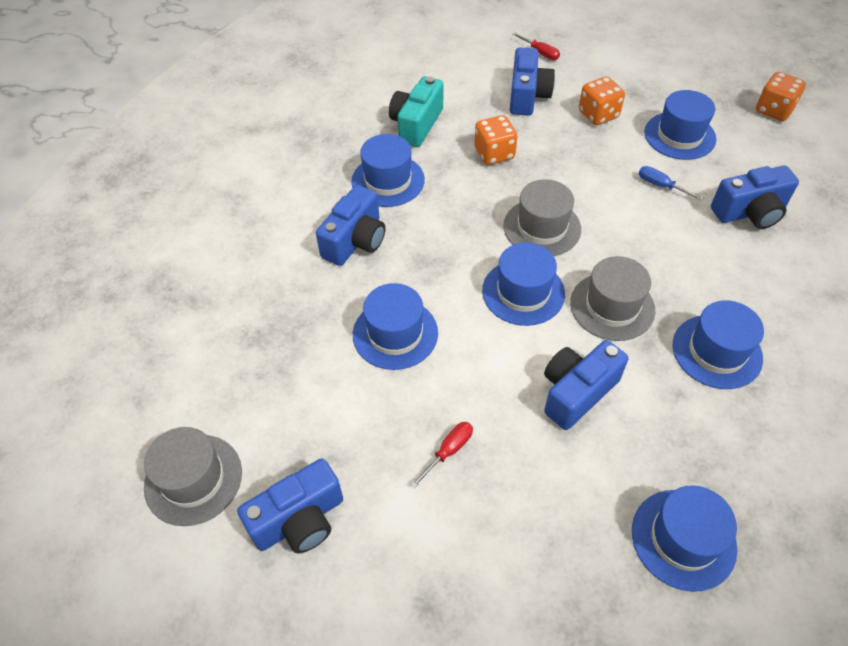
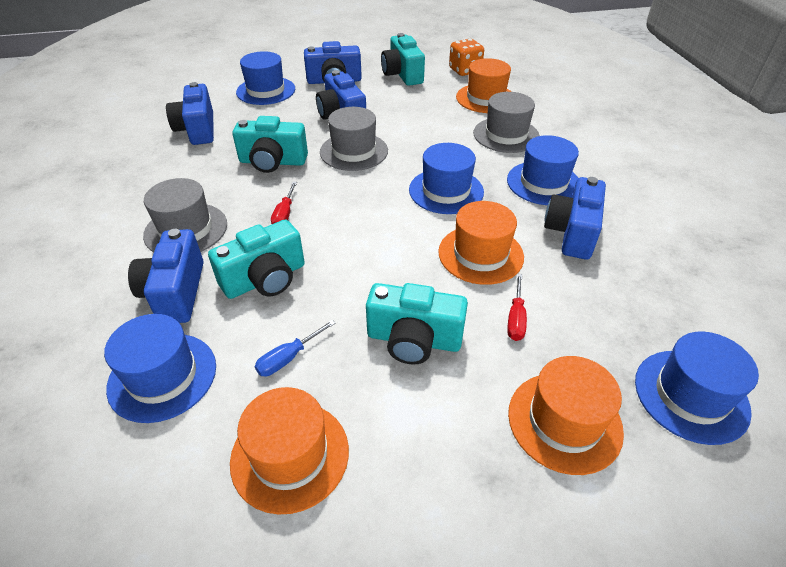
blue hat: [351,134,425,207] [353,283,438,370] [482,242,565,326] [632,485,737,592] [644,90,716,160] [673,300,764,389] = 6 -> [104,314,216,423] [236,51,295,105] [409,143,484,214] [507,135,579,205] [635,331,759,445] = 5
orange dice: [474,115,518,165] [579,76,625,125] [756,72,806,121] = 3 -> [449,39,484,76] = 1
orange hat: none = 0 -> [230,387,349,515] [438,201,524,285] [456,58,511,113] [508,356,624,475] = 4
turquoise camera: [389,76,443,147] = 1 -> [208,220,305,299] [232,116,308,173] [366,283,468,365] [381,33,425,86] = 4

